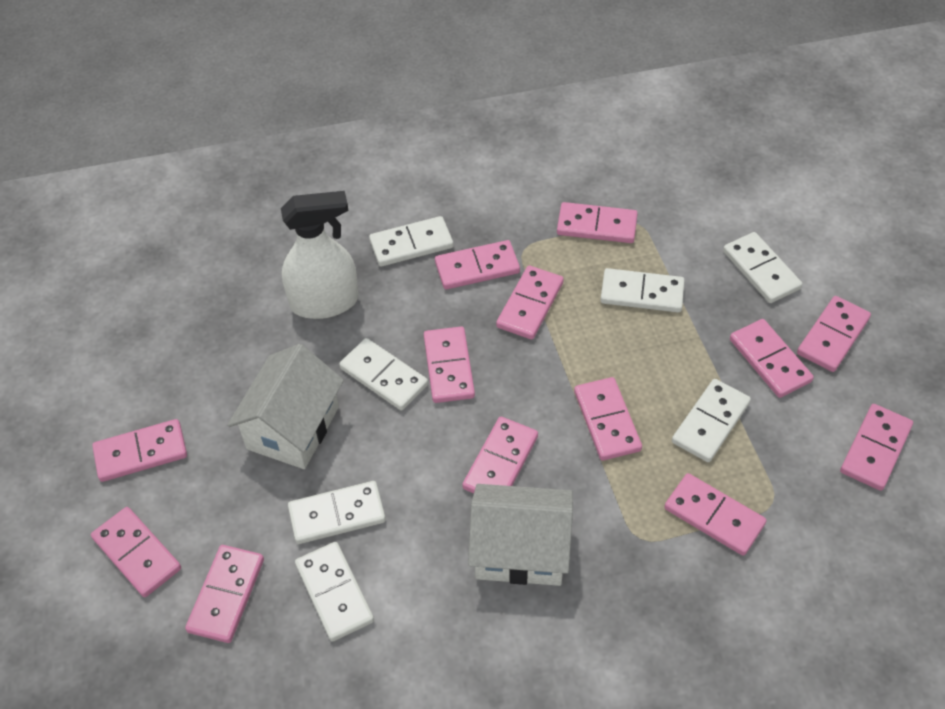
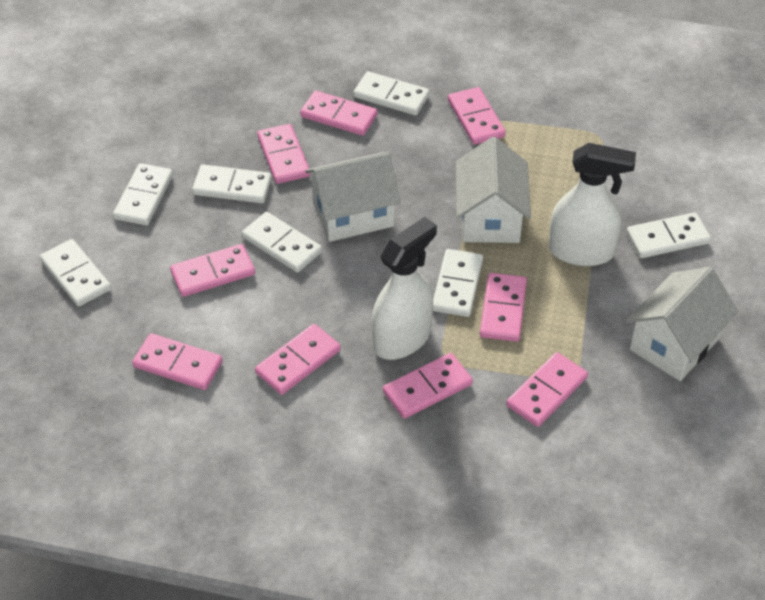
pink domino: [91,507,181,597] [92,419,187,482] [185,545,264,643] [424,327,475,403] [435,240,520,289] [462,417,538,493] [496,265,564,340] [557,202,638,243] [574,377,642,461] [664,473,766,556] [730,319,814,398] [797,296,871,372] [840,404,913,491] = 13 -> [132,333,223,390] [170,244,255,297] [255,324,341,395] [257,124,310,184] [300,91,377,136] [383,353,473,419] [448,87,506,145] [480,273,527,342] [506,352,588,427] = 9
white house: [227,344,344,469] [468,484,573,586] = 2 -> [305,152,401,242] [456,137,531,243] [626,267,738,381] = 3
white spray bottle: [281,191,358,319] = 1 -> [372,217,437,360] [549,143,636,266] = 2

